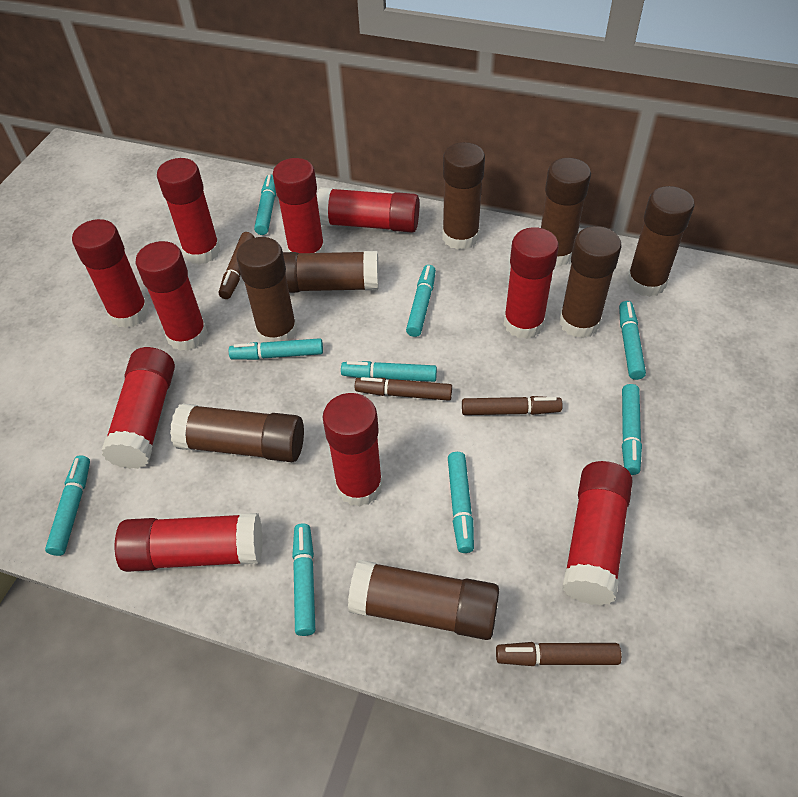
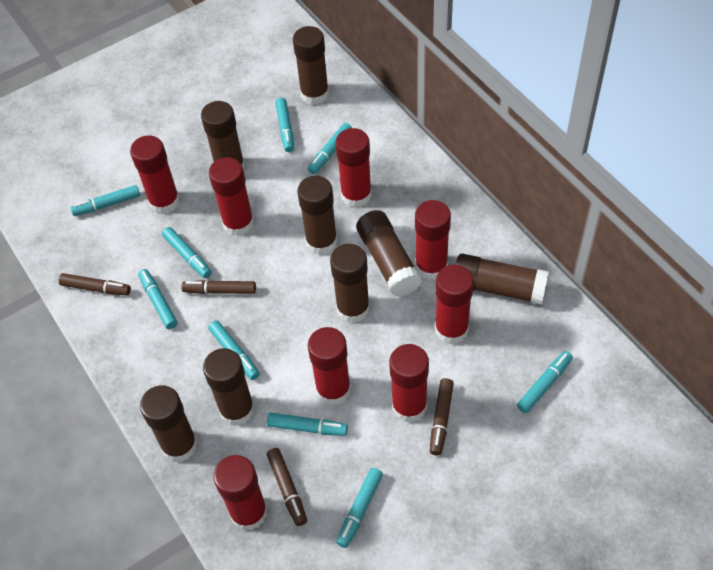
red glue stick: [72,219,149,328] [102,347,175,469] [115,513,263,572] [136,241,208,351] [157,158,220,265] [273,158,325,253] [317,187,419,233] [323,393,383,507] [504,227,559,339] [562,461,633,605] = 10 -> [130,136,180,214] [209,157,254,236] [214,455,267,531] [308,327,351,405] [335,128,372,208] [389,344,429,422] [415,200,451,280] [435,265,474,344] = 8

